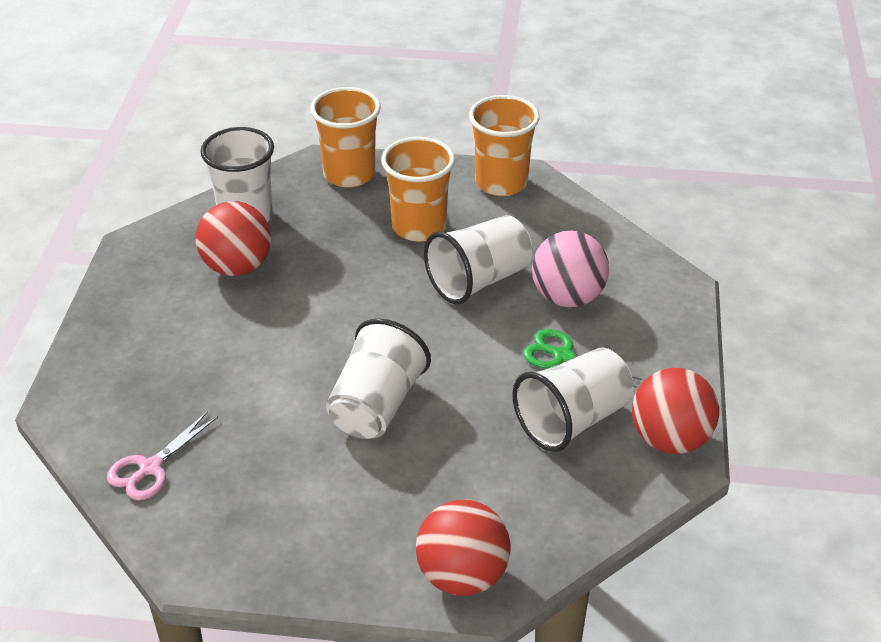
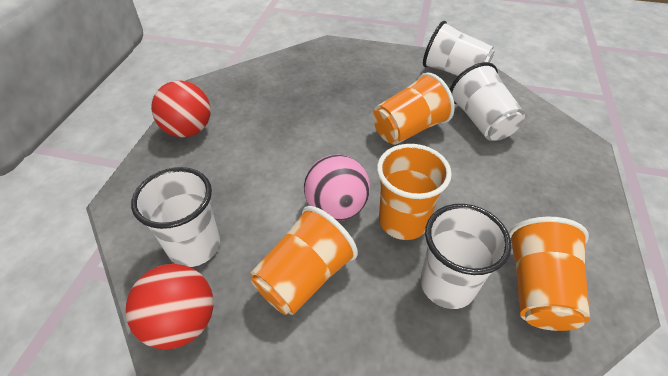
green scissors: [523,329,642,387] = 1 -> none = 0
orange cup: [310,87,381,188] [381,137,455,242] [469,95,540,196] = 3 -> [251,206,358,315] [373,73,455,145] [377,144,452,240] [509,217,590,331] = 4
pink scissors: [107,411,218,500] = 1 -> none = 0
red ball: [196,201,271,276] [416,500,511,596] [632,368,719,454] = 3 -> [126,264,213,350] [151,81,211,137] = 2

